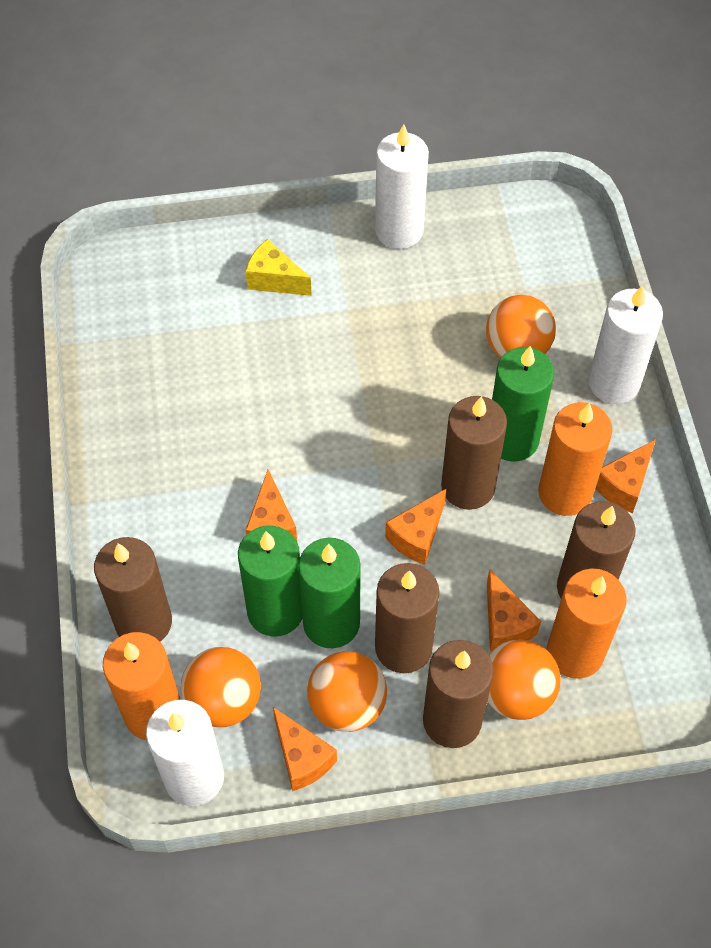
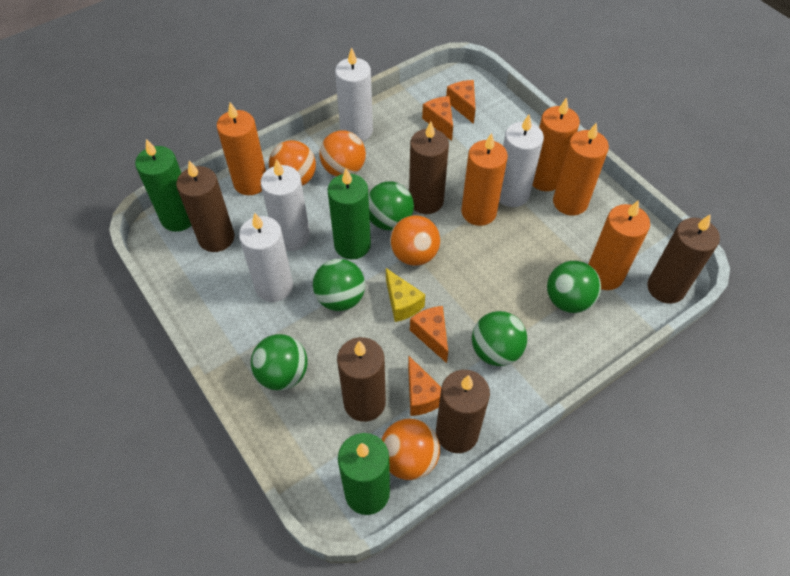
green ball: none = 0 -> [251,334,308,390] [313,259,365,311] [368,181,414,230] [472,311,527,366] [547,261,601,313] = 5
orange candle: [103,632,181,740] [538,402,613,516] [547,569,626,679] = 3 -> [217,102,266,195] [461,133,508,226] [532,97,580,191] [553,122,609,216] [588,200,650,290] = 5
orange cheese: [246,469,297,541] [273,707,337,791] [385,488,447,565] [487,569,541,651] [595,440,656,513] = 5 -> [408,356,441,416] [410,306,448,363] [422,96,453,141] [446,80,476,124] = 4
white candle: [146,700,224,806] [375,124,429,249] [588,285,663,404] = 3 -> [239,213,293,302] [261,159,310,251] [335,47,373,141] [499,114,544,207] = 4

